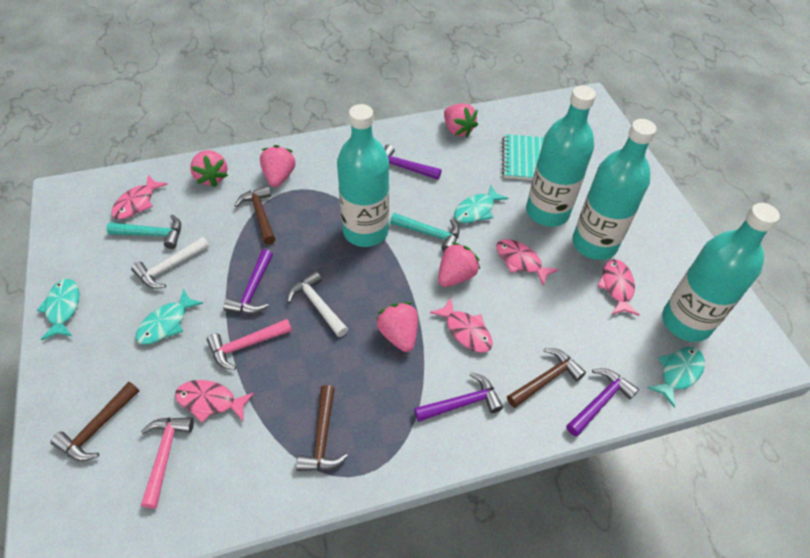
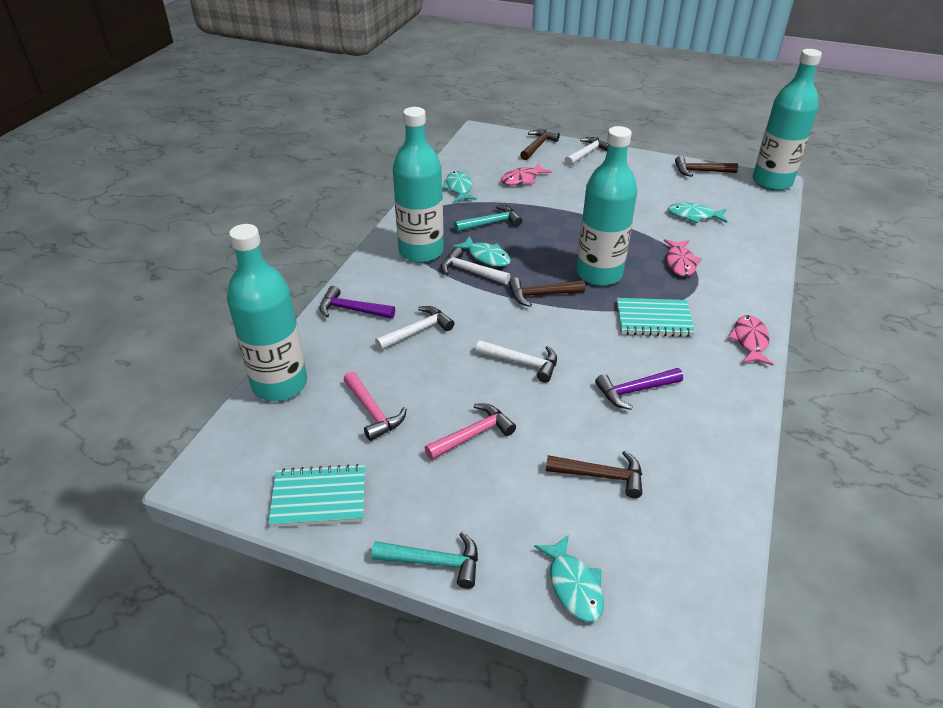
pink fish: [111,175,168,219] [175,380,254,423] [430,297,493,352] [496,239,559,286] [597,259,640,316] = 5 -> [501,164,552,185] [664,239,702,276] [728,315,773,365] = 3
pink strawberry: [190,150,228,187] [260,145,295,187] [376,302,418,352] [438,242,480,287] [444,103,478,137] = 5 -> none = 0
purple hammer: [223,249,273,314] [384,145,442,180] [414,372,503,422] [567,368,639,436] = 4 -> [319,286,395,319] [595,368,683,410] = 2
turquoise notebook: [502,134,544,180] = 1 -> [268,464,365,527] [617,298,695,337] = 2
white hammer: [131,237,209,289] [287,271,348,337] = 2 -> [375,306,454,351] [441,247,510,285] [476,340,557,383] [565,137,608,166] = 4

